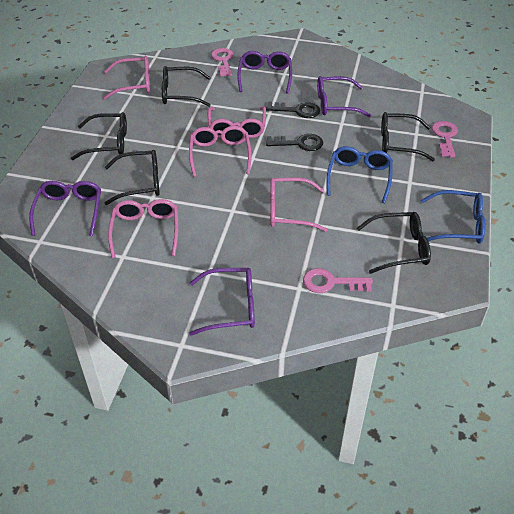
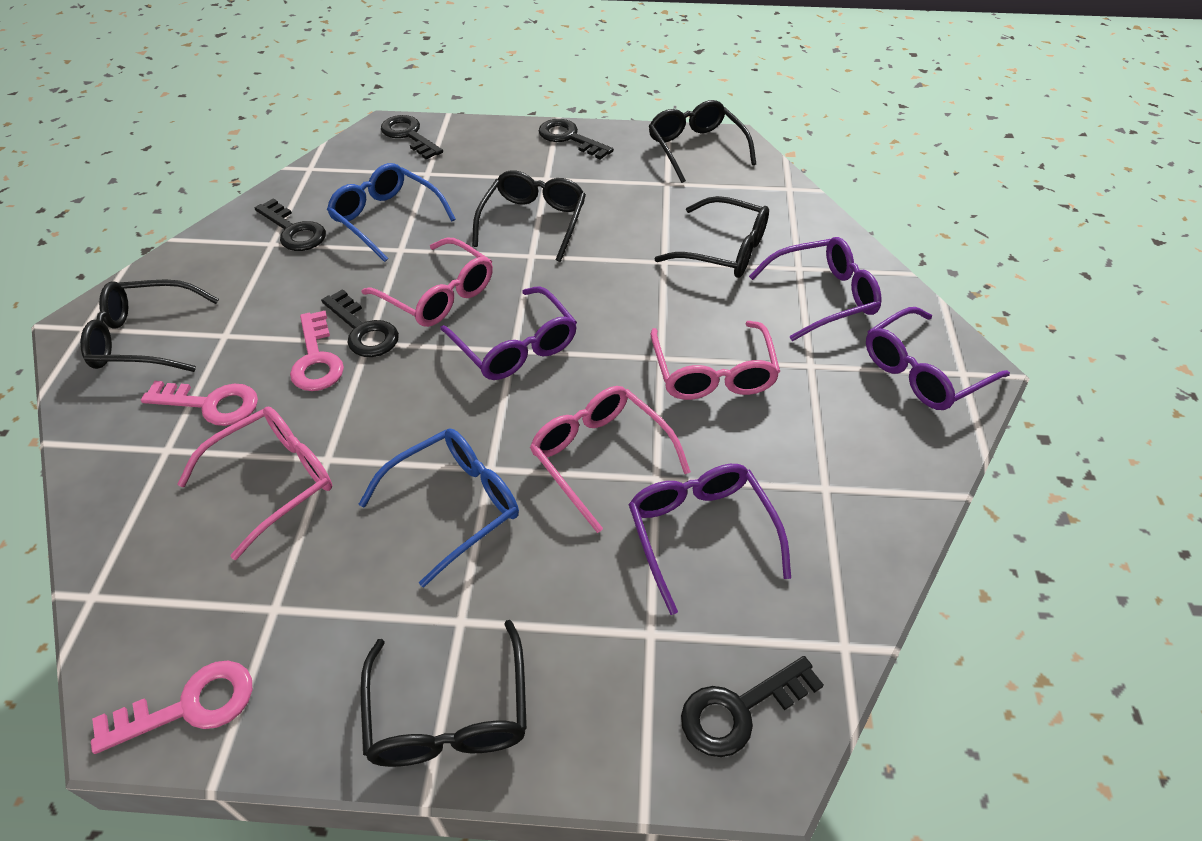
black key: [266,102,320,118] [266,134,323,151] = 2 -> [254,198,326,251] [321,289,399,357] [381,115,443,160] [539,119,614,160] [681,656,824,757] = 5
pink glasses: [103,56,150,100] [108,199,178,258] [189,126,252,177] [208,107,266,138] [270,178,328,232] = 5 -> [177,407,332,560] [361,238,493,327] [530,386,691,533] [651,321,780,400] = 4

